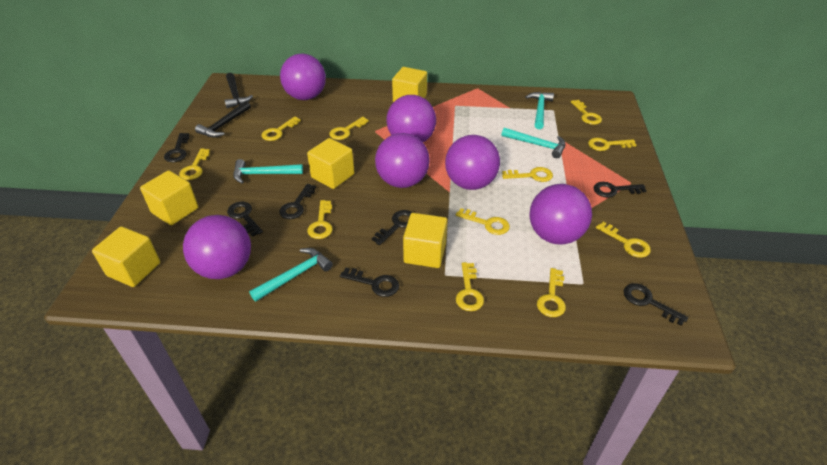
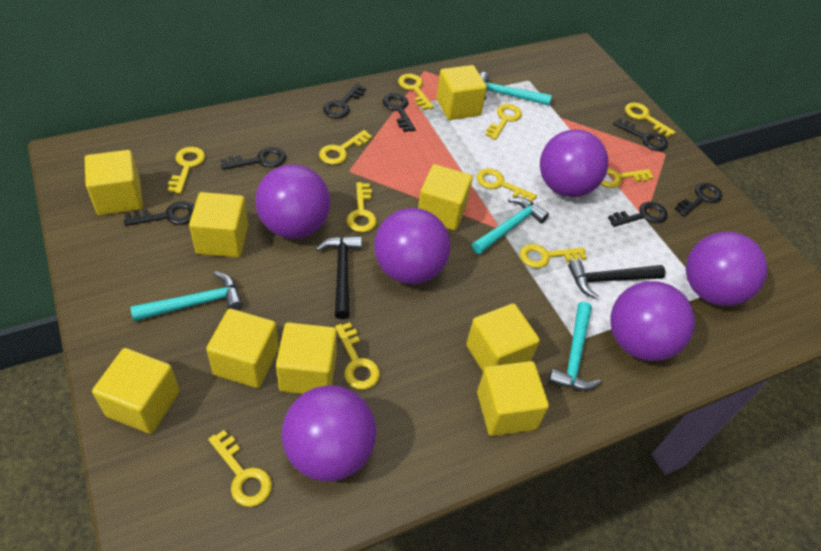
yellow cube: [92,226,160,287] [140,170,198,225] [307,138,354,189] [392,67,427,102] [403,213,447,268] = 5 -> [85,150,143,215] [92,348,180,434] [189,192,248,257] [206,309,279,388] [276,322,337,394] [418,164,473,231] [436,65,487,120] [466,303,540,372] [477,361,549,436] = 9

